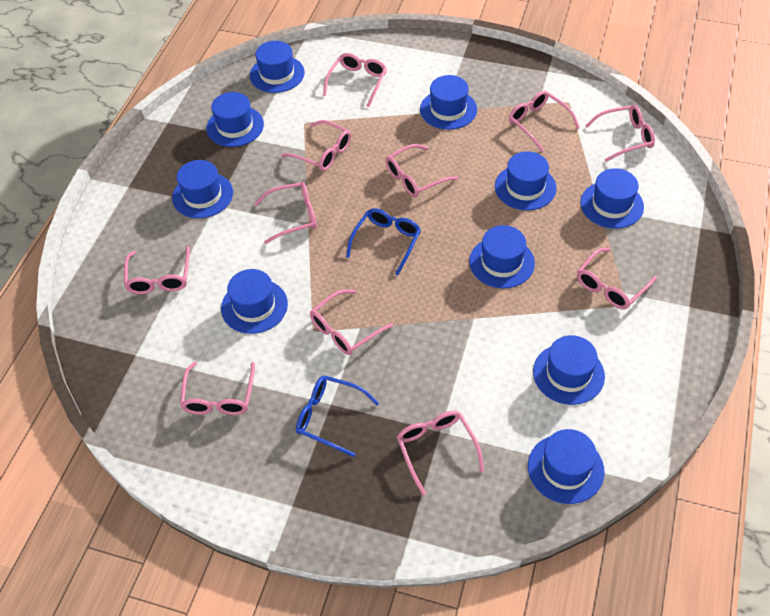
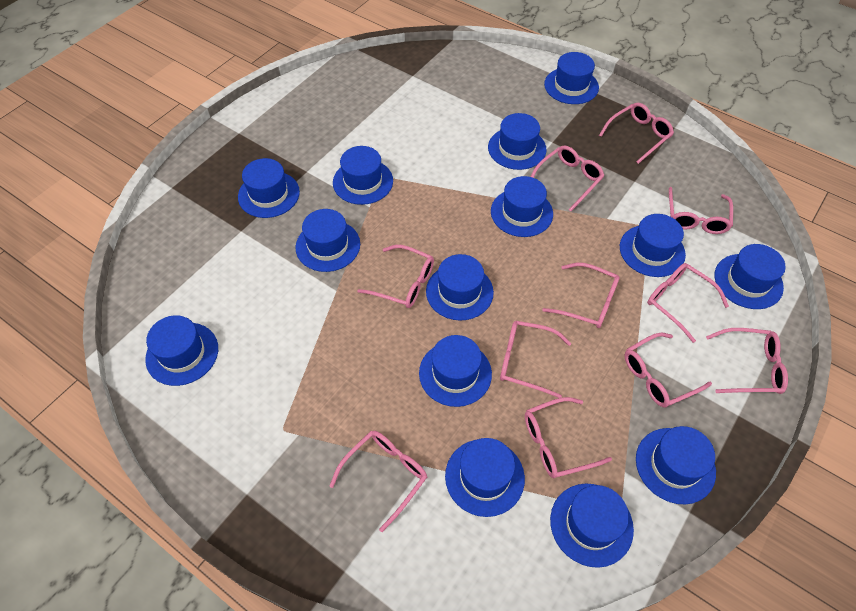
blue glasses: [296,376,379,457] [346,208,421,276] = 2 -> none = 0
blue hat: [172,160,233,218] [206,92,264,147] [221,269,288,334] [250,41,305,93] [420,75,477,130] [469,225,535,288] [495,151,557,210] [528,429,605,504] [533,335,605,405] [580,168,644,229] = 10 -> [145,315,218,386] [238,158,300,218] [296,209,360,272] [333,146,393,205] [419,335,492,407] [426,254,494,320] [445,438,525,517] [488,113,546,170] [491,176,553,237] [544,52,599,104] [550,484,634,568] [620,214,686,277] [636,426,716,504] [715,244,786,309] = 14

